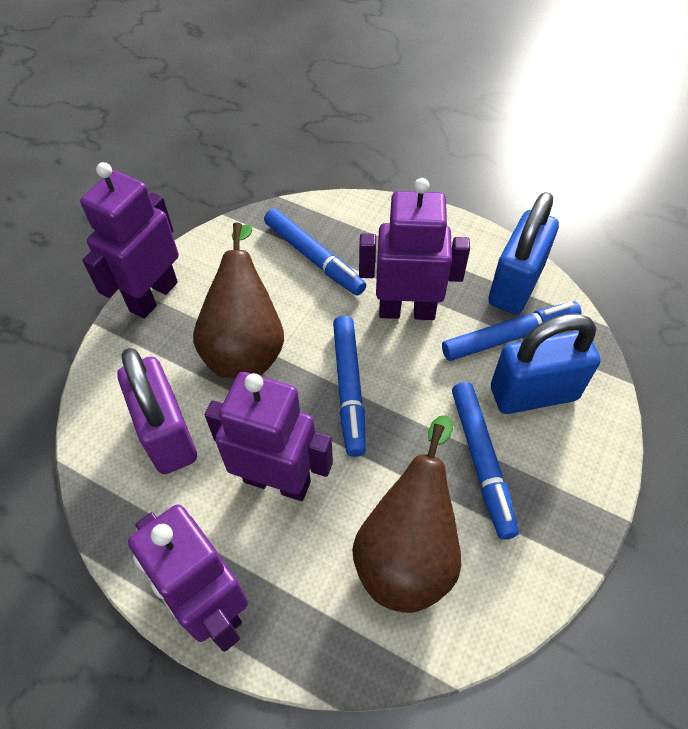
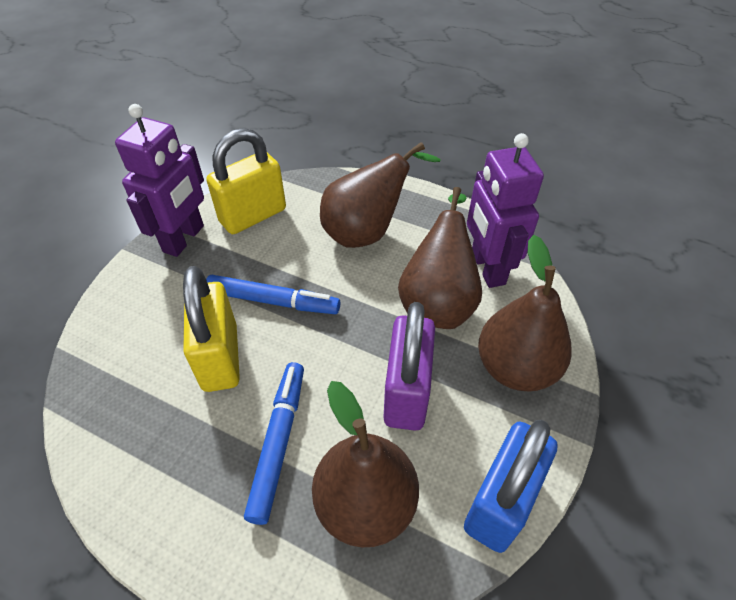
blue marker: [264,208,366,296] [333,315,366,457] [442,301,581,361] [452,382,519,540] = 4 -> [206,275,340,314] [244,362,304,525] = 2
blue padlock: [488,192,559,315] [491,314,600,414] = 2 -> [464,420,558,553] = 1
brown pear: [193,222,284,378] [352,415,461,613] = 2 -> [312,381,419,547] [320,142,440,248] [398,187,482,329] [478,235,572,392] = 4
purple robot: [80,162,179,319] [128,504,248,652] [205,372,333,501] [359,178,470,320] = 4 -> [115,104,204,257] [467,133,544,288] = 2
yellow padlock: none = 0 -> [183,266,240,392] [206,128,286,234] = 2

